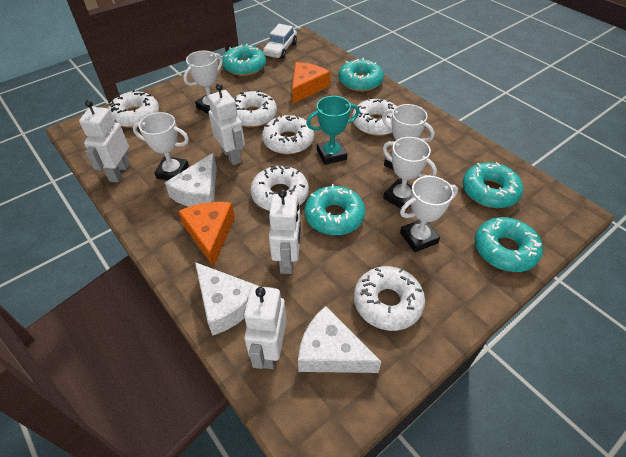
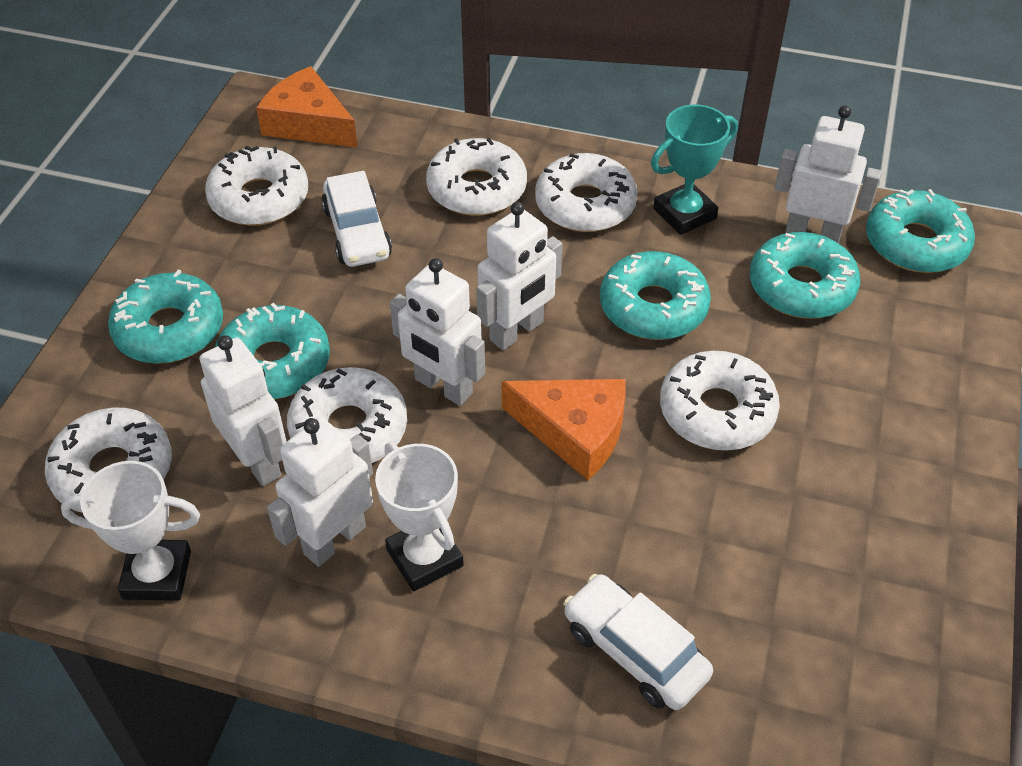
white car: [263,24,297,59] = 1 -> [321,171,392,267] [563,574,713,710] = 2
white cheese: [165,153,217,207] [195,262,259,336] [298,306,381,373] = 3 -> none = 0
white robot: [79,100,130,183] [208,84,245,165] [244,286,286,369] [269,189,301,274] = 4 -> [199,335,287,486] [267,417,373,567] [390,258,485,406] [476,202,562,350] [775,105,882,244] = 5
white trophy: [133,112,189,180] [183,51,223,115] [382,104,434,170] [383,137,437,209] [400,176,458,252] = 5 -> [61,461,200,601] [375,442,464,591] = 2

